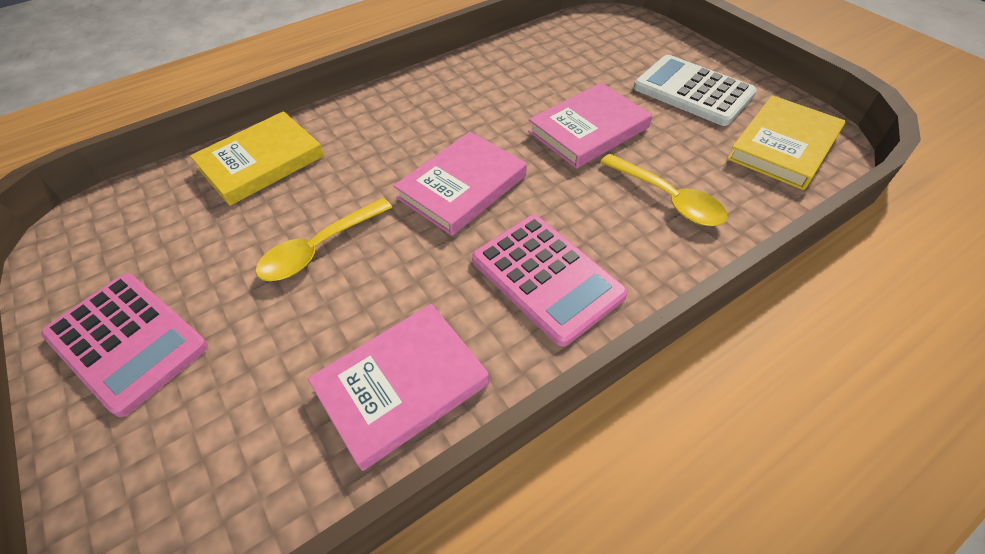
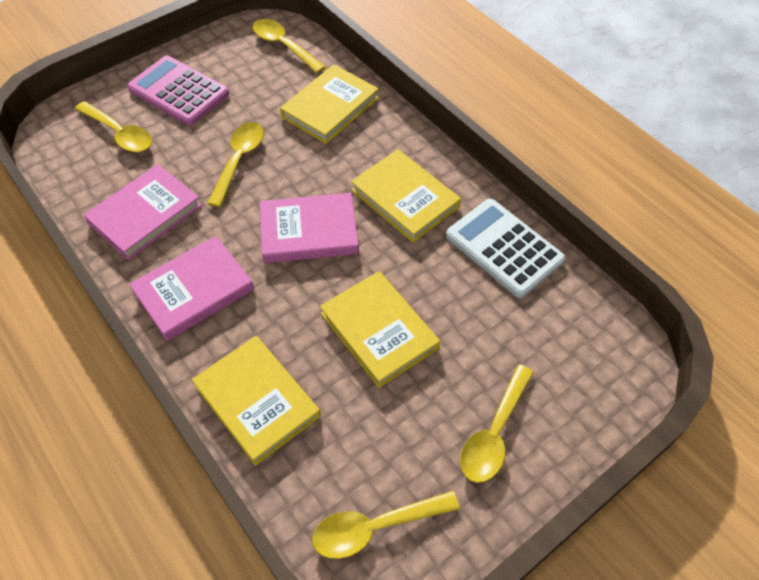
pink calculator: [41,273,208,417] [472,215,628,347] = 2 -> [127,56,229,125] = 1
yellow book: [190,111,324,206] [727,95,845,190] = 2 -> [192,336,320,466] [280,64,379,144] [320,271,440,388] [351,149,461,243] = 4
yellow spoon: [255,198,393,281] [600,154,728,226] = 2 -> [75,101,152,152] [207,122,264,207] [253,19,325,73] [312,491,460,559] [460,364,534,483] = 5

